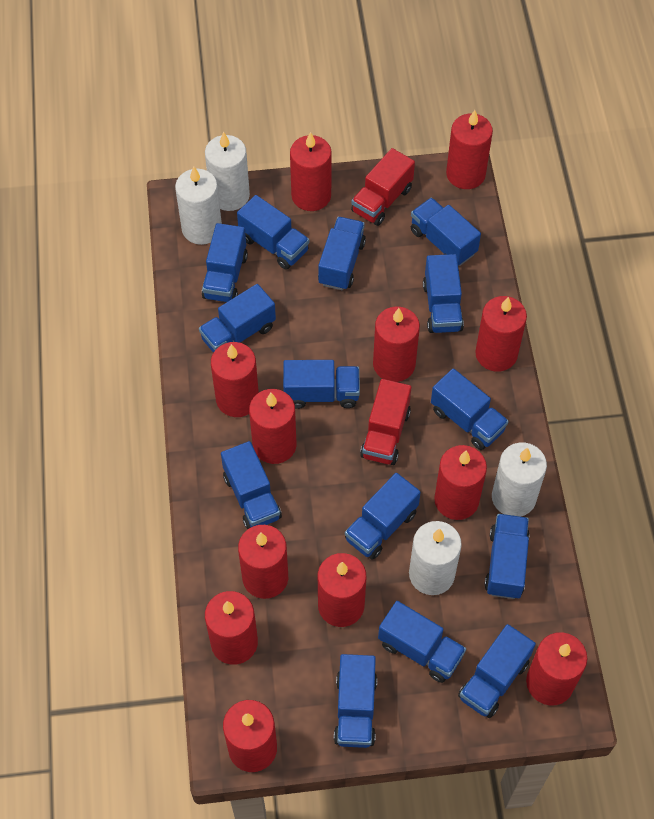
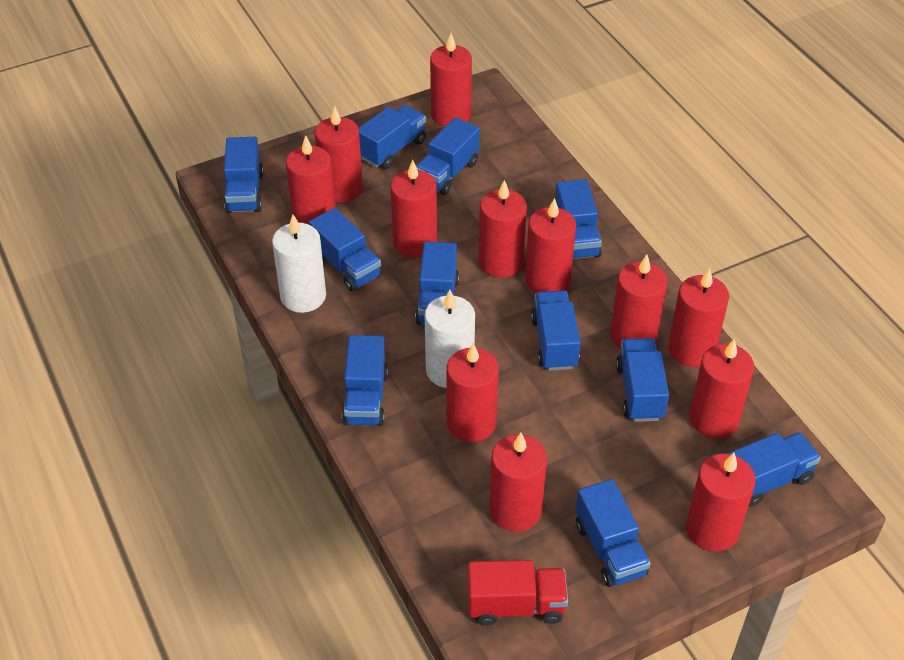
blue truck: [199,284,276,353] [202,223,248,302] [221,441,282,530] [237,195,309,270] [283,360,360,409] [318,217,366,290] [334,654,377,748] [345,473,421,560] [378,601,466,683] [411,198,481,266] [423,254,464,333] [431,368,509,450] [458,624,536,718] [484,514,529,599] = 14 -> [224,137,264,213] [309,208,382,292] [342,335,388,426] [359,105,426,169] [415,242,459,325] [416,117,480,195] [531,290,581,371] [555,179,602,259] [576,479,651,587] [616,338,669,422] [728,432,821,507] = 11
red truck: [351,148,415,226] [360,379,411,465] = 2 -> [468,560,568,626] = 1
white candle: [175,166,222,245] [205,132,250,211] [409,521,462,595] [492,443,547,517] = 4 -> [272,215,326,313] [425,289,475,388] = 2

